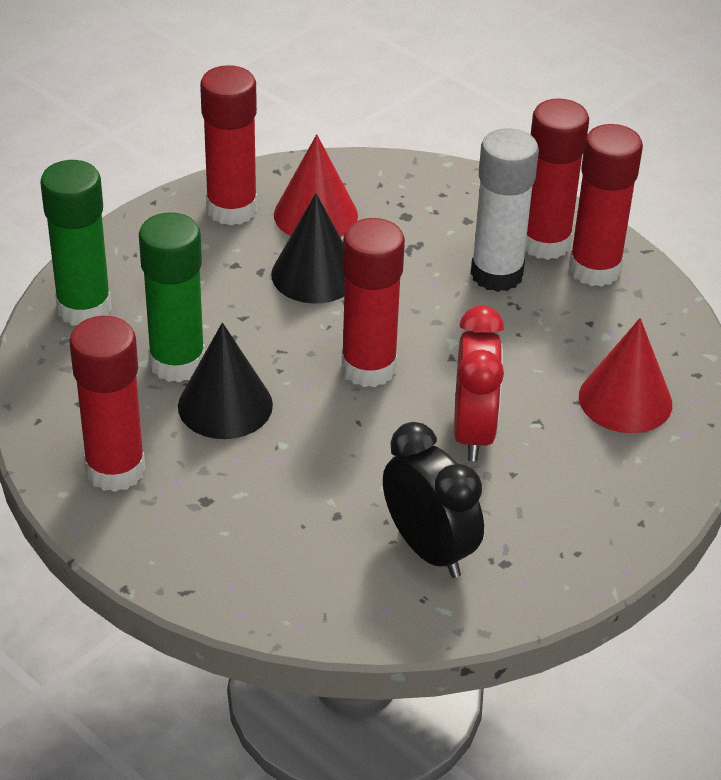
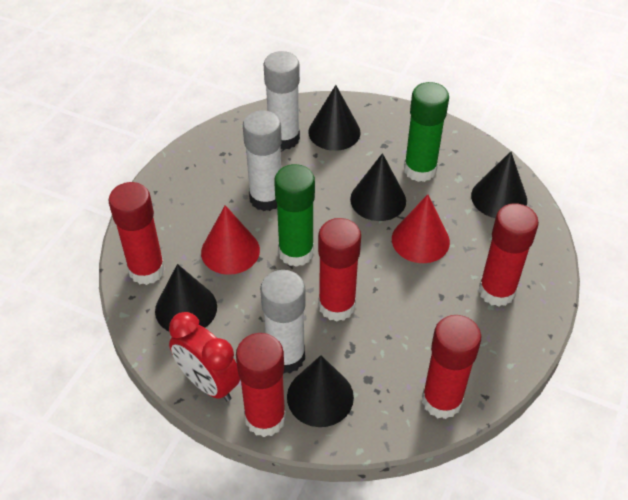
black clock: [383,422,484,578] = 1 -> none = 0
black cone: [178,323,273,439] [271,193,345,304] = 2 -> [155,264,217,331] [287,355,354,427] [309,85,360,151] [350,153,406,221] [471,151,527,218] = 5
white glue stick: [471,128,539,292] = 1 -> [243,110,282,211] [260,270,306,374] [264,51,300,150] = 3

